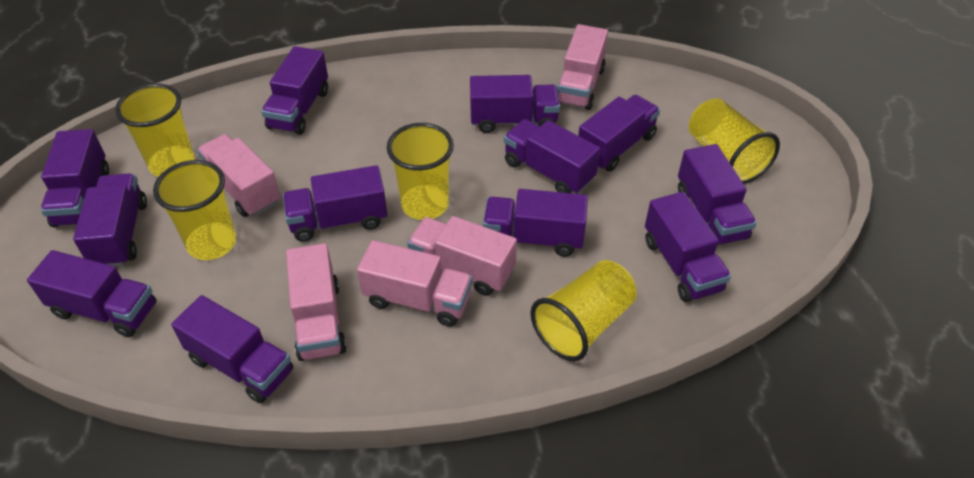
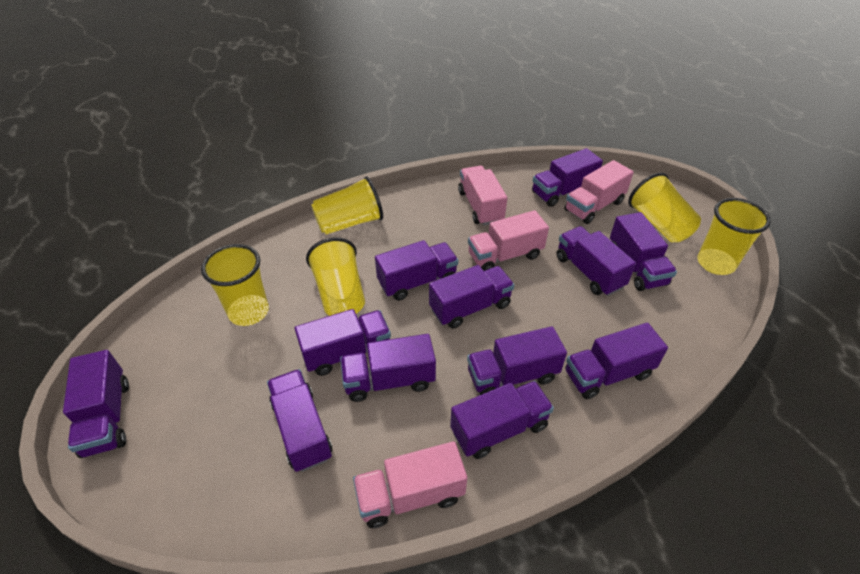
pink truck: [197,134,280,217] [286,243,347,361] [357,240,473,327] [407,216,517,296] [558,24,608,110] = 5 -> [353,441,467,528] [458,166,507,226] [468,210,549,271] [564,160,634,224] = 4

